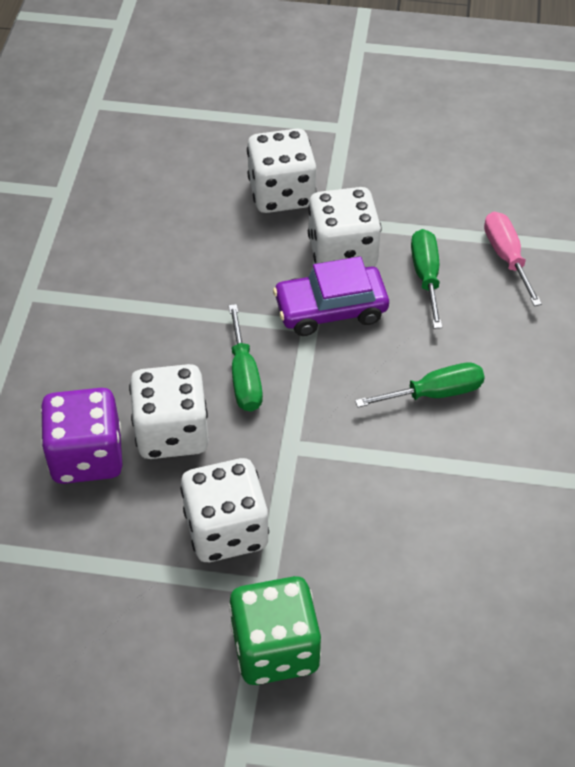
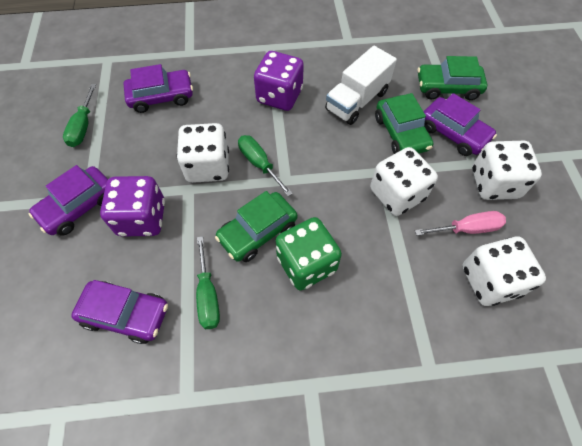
green car: none = 0 -> [215,191,298,262] [375,93,433,154] [418,56,487,100] = 3
purple car: [273,256,389,336] = 1 -> [29,165,108,236] [71,280,168,344] [124,64,193,113] [424,93,497,156] = 4
purple dice: [41,388,122,484] = 1 -> [100,176,165,237] [254,51,304,111] = 2
white truck: none = 0 -> [325,46,397,125] = 1

